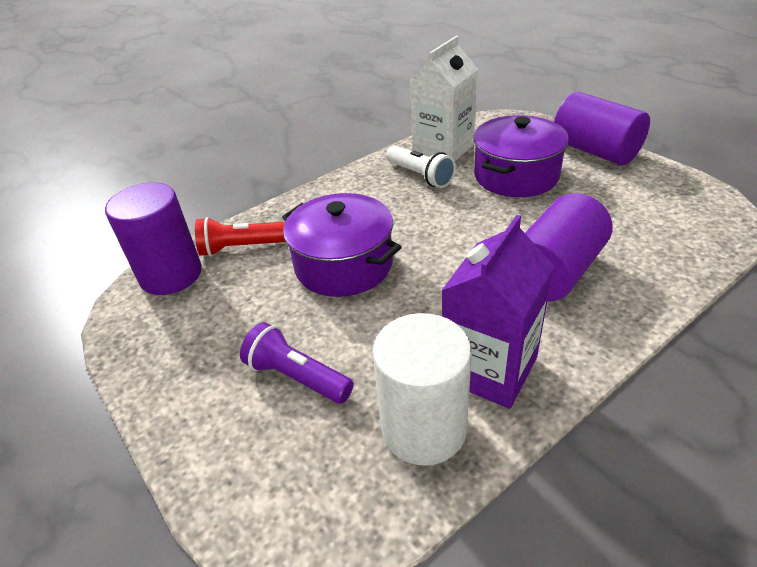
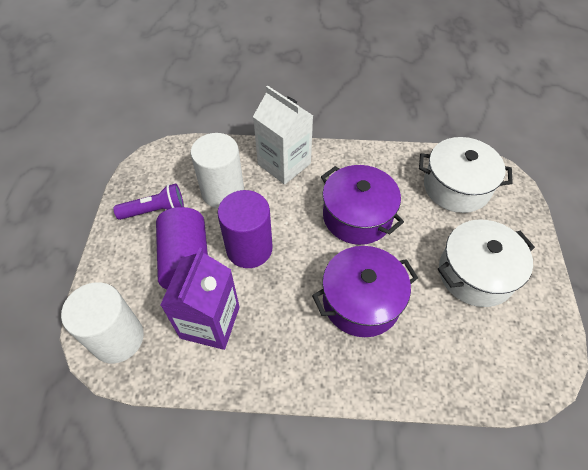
purple cylinder: [105,182,202,295] [525,193,613,302] [554,92,650,165] = 3 -> [156,207,208,289] [217,190,273,268] = 2
red flashlight: [195,217,285,256] = 1 -> none = 0
white cylinder: [372,313,472,466] = 1 -> [61,282,144,363] [191,133,244,208] = 2
white flashlight: [386,145,456,188] = 1 -> none = 0
white pot: none = 0 -> [419,137,513,213] [438,219,535,307] = 2

